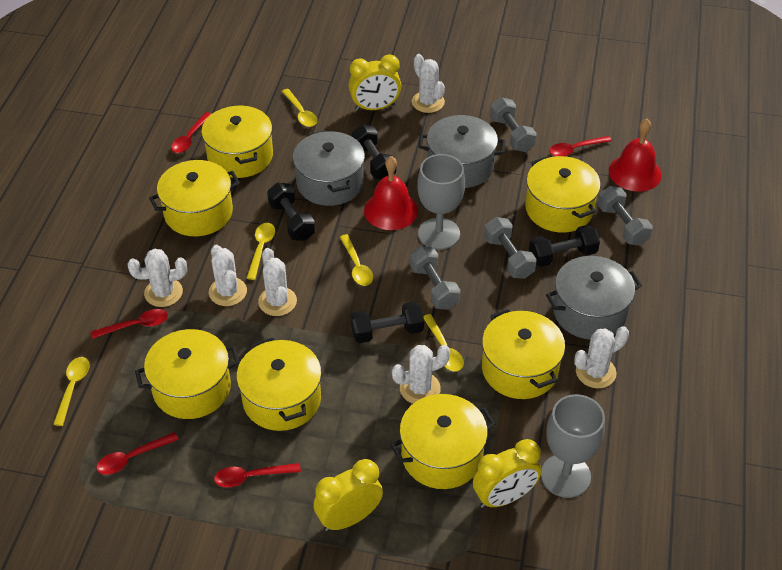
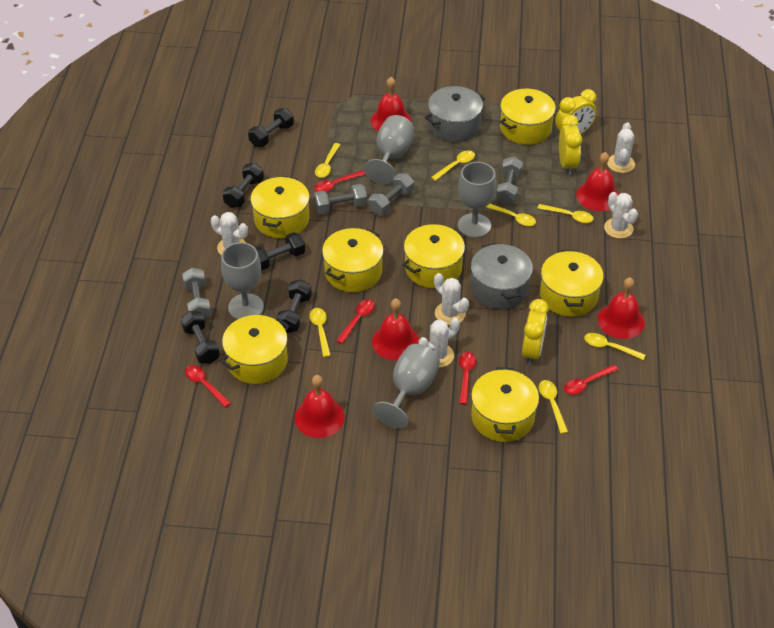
black dumbbell: [267,182,315,241] [351,301,424,343] [352,125,396,180] [529,225,600,267] = 4 -> [181,311,220,364] [223,163,264,208] [248,108,294,147] [256,232,305,271] [276,279,312,333] = 5
grey goblet: [417,154,465,250] [541,394,605,498] = 2 -> [221,242,264,320] [364,115,414,185] [373,344,440,429] [458,162,496,238] = 4
grey pot: [293,130,365,206] [419,115,505,188] [546,256,642,340] = 3 -> [425,86,486,142] [471,243,533,309] = 2
red bell: [364,156,418,230] [609,119,662,192] = 2 -> [295,375,345,438] [371,77,411,131] [372,299,419,360] [576,152,619,211] [598,278,645,339] = 5
white cactus: [127,249,187,307] [209,245,247,306] [258,248,297,316] [392,345,450,404] [412,54,445,113] [574,326,629,388] = 6 -> [211,212,248,255] [418,317,460,368] [434,273,469,325] [604,192,638,239] [607,122,635,173] = 5
yellow spoon: [53,357,90,426] [247,223,275,280] [282,89,317,127] [340,234,373,286] [423,314,464,372] = 5 -> [309,308,331,357] [315,143,340,178] [431,150,475,181] [486,204,536,226] [537,204,594,223] [539,380,568,434] [584,333,646,360] = 7

